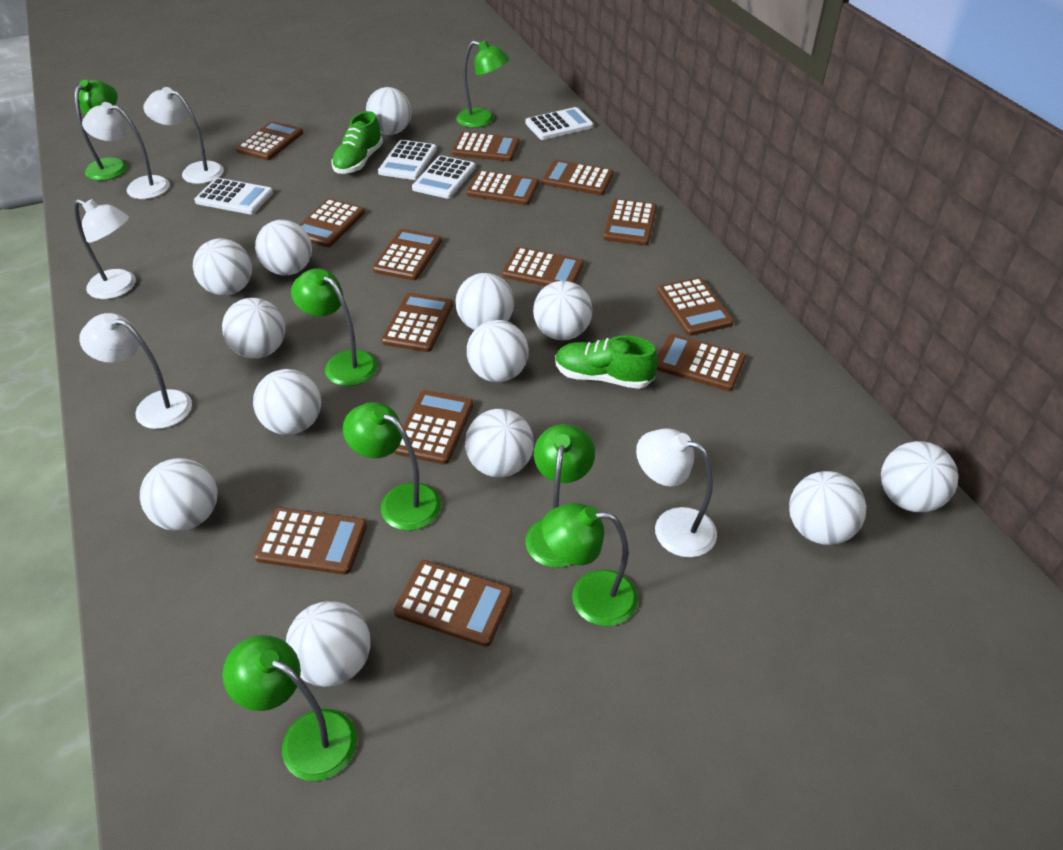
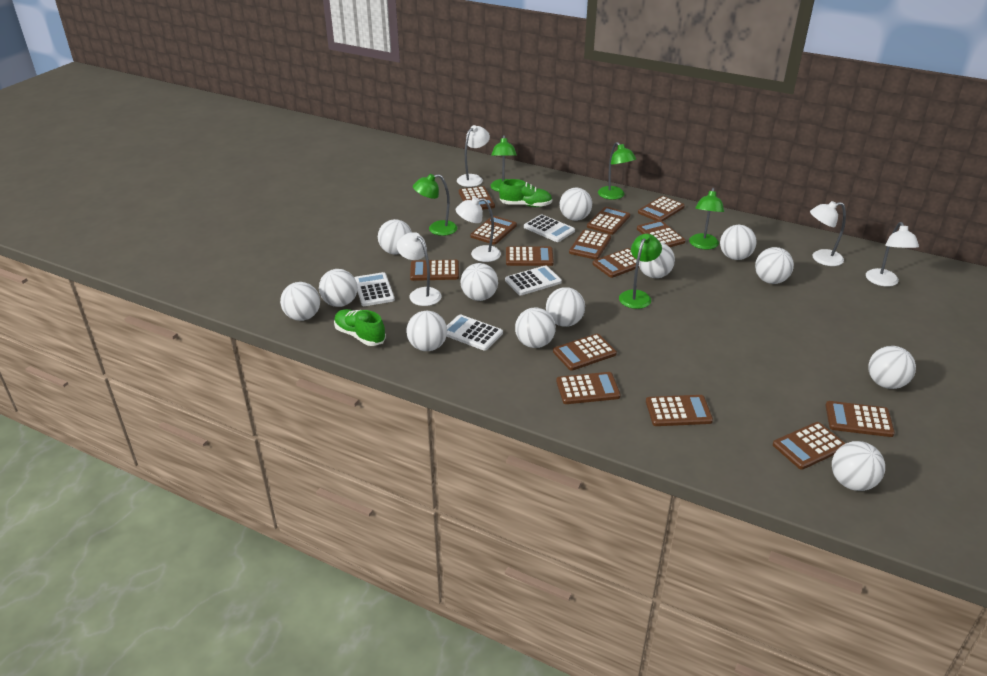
green lamp: [74,80,127,181] [222,635,357,781] [291,268,377,386] [343,402,441,531] [456,40,509,128] [525,424,595,568] [542,503,638,626] = 7 -> [413,174,457,236] [490,135,517,192] [598,142,636,200] [619,234,662,309] [689,188,724,250] = 5

